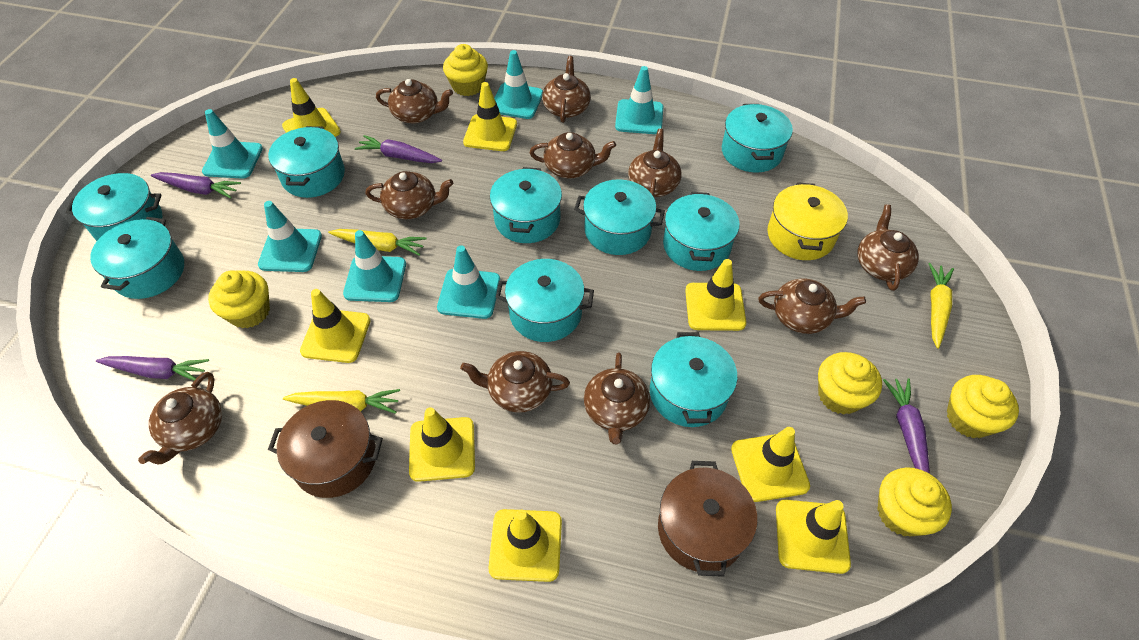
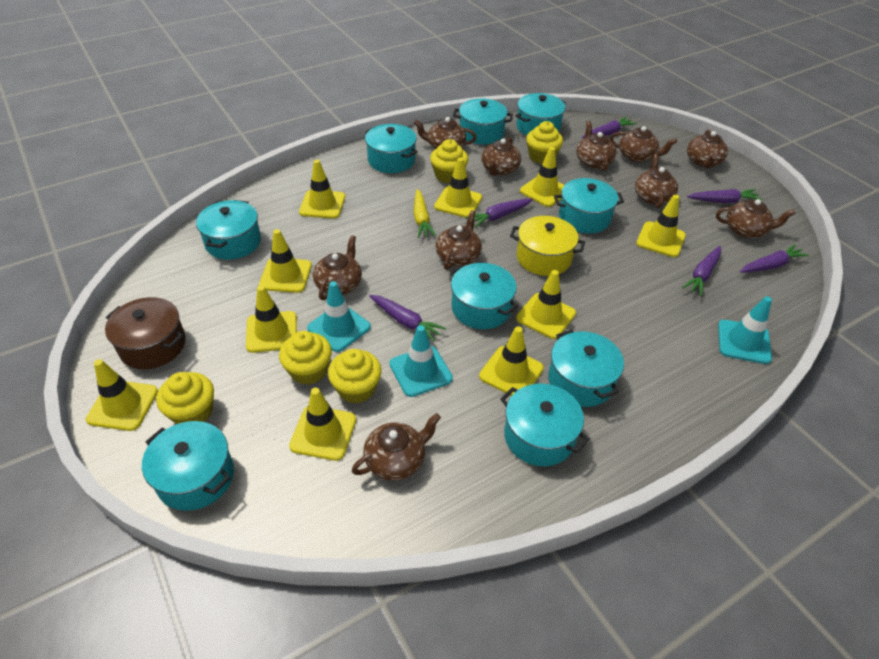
brown pot: [268,400,383,498] [658,461,757,577] = 2 -> [105,297,186,369] = 1
purple carrot: [96,356,209,381] [151,172,241,199] [355,135,442,163] [883,378,930,474] = 4 -> [369,295,446,342] [465,198,533,228] [582,117,637,138] [682,246,721,296] [687,189,762,203] [740,244,809,273] = 6
turquoise traffic cone: [202,109,263,179] [258,201,322,272] [343,230,406,302] [437,245,500,319] [494,50,543,119] [615,66,663,134] = 6 -> [307,281,371,352] [389,325,453,397] [718,296,772,364] = 3
yellow carrot: [283,389,400,414] [328,229,426,256] [928,263,954,349] = 3 -> [414,189,436,238] = 1
yellow traffic cone: [282,78,341,137] [300,289,371,363] [409,407,475,482] [463,82,517,151] [488,509,562,582] [685,259,746,331] [731,427,810,502] [776,500,851,574] = 8 -> [86,359,158,431] [246,285,297,353] [259,229,312,293] [289,388,356,461] [299,160,345,219] [434,158,482,217] [479,326,544,396] [516,270,576,339] [520,147,564,207] [636,195,686,257] = 10

